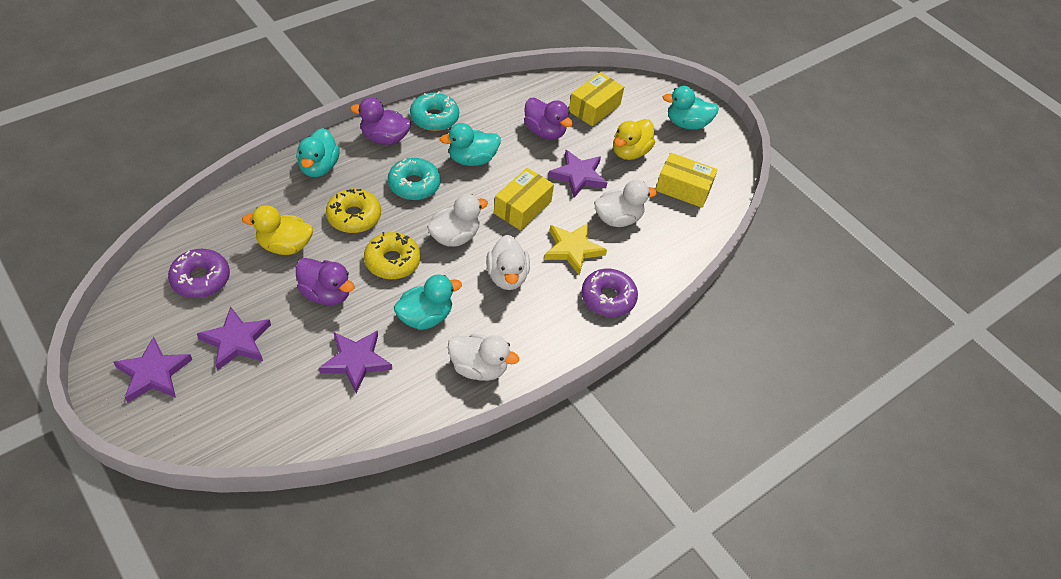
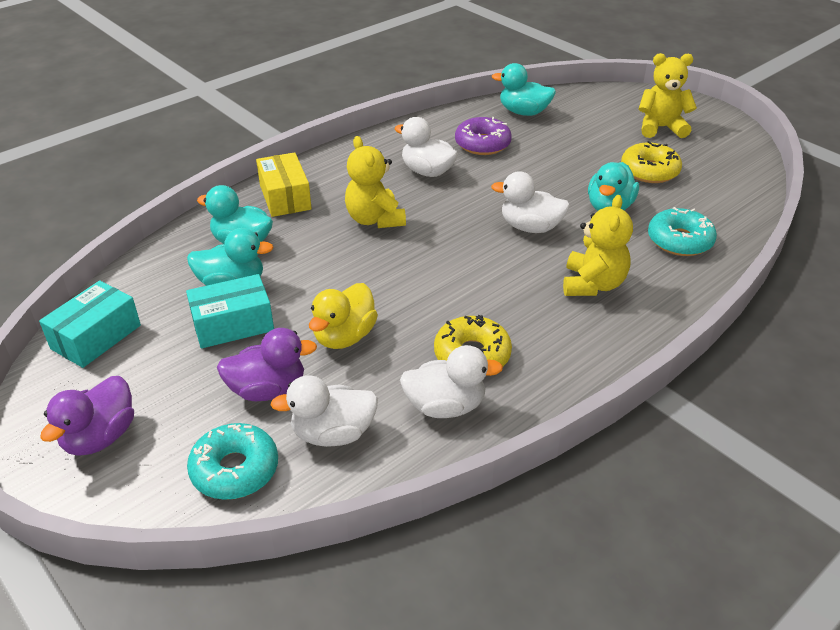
purple donut: [168,249,230,298] [581,269,638,317] = 2 -> [455,117,512,155] = 1
purple duck: [296,258,355,305] [350,97,411,145] [524,98,573,140] = 3 -> [40,376,134,455] [217,328,317,401] = 2
purple star: [113,336,192,403] [197,306,271,371] [319,330,392,393] [548,150,607,197] = 4 -> none = 0
turquoise box: none = 0 -> [39,280,141,368] [186,274,274,349] = 2
yellow box: [494,168,554,230] [569,72,624,126] [656,153,718,208] = 3 -> [256,152,312,217] = 1
yellow duck: [242,205,313,255] [613,119,655,160] = 2 -> [309,283,378,349] = 1
yellow star: [544,223,607,276] = 1 -> none = 0
yellow teddy bear: none = 0 -> [345,136,406,228] [563,195,633,296] [639,53,697,138] = 3

